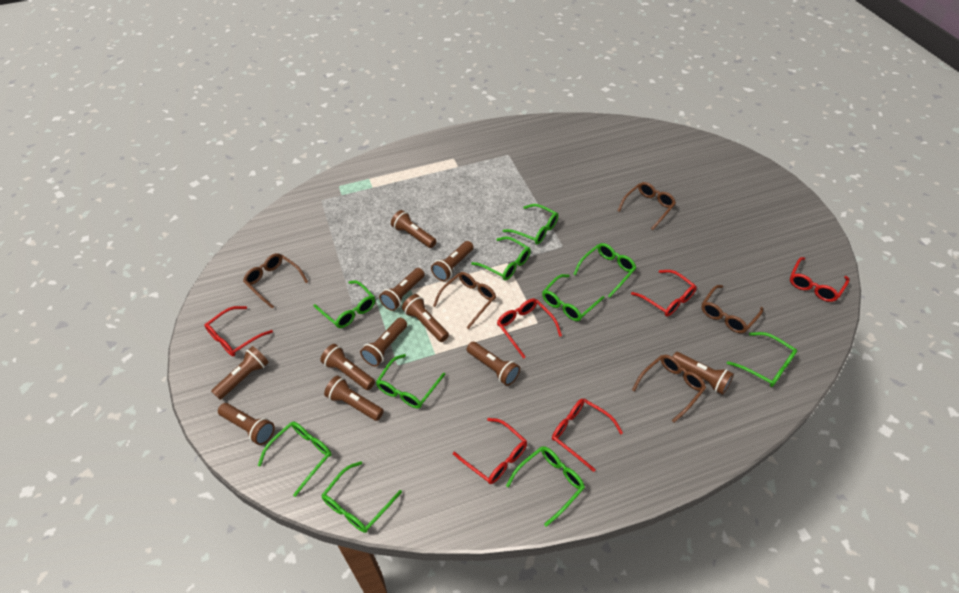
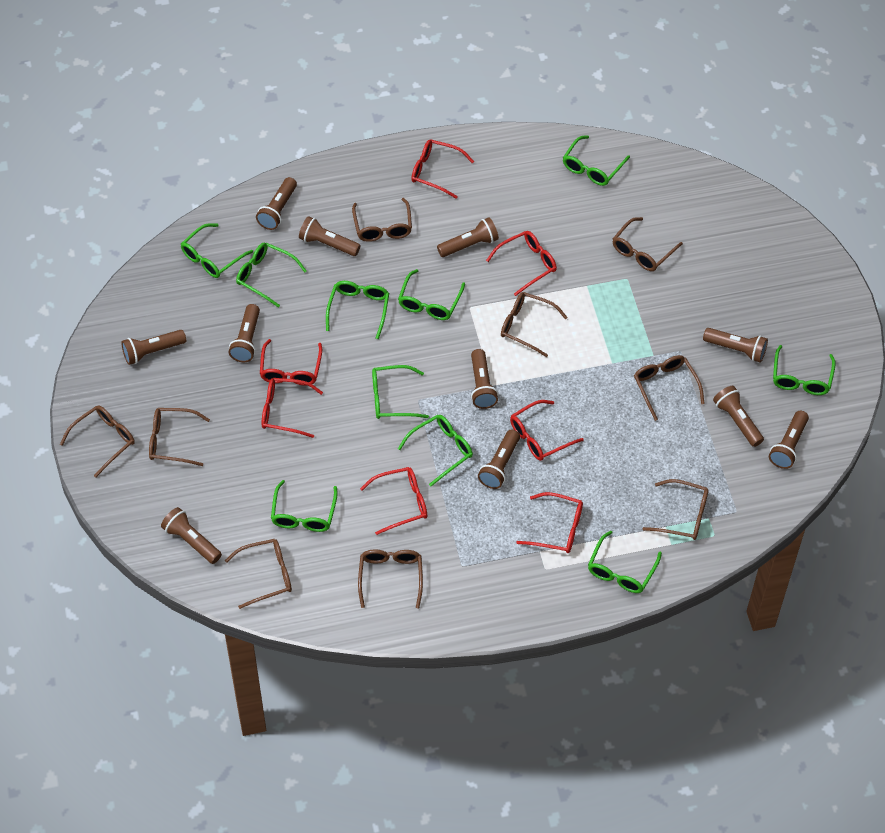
brown glasses: [243,253,308,308] [433,272,496,329] [618,182,676,230] [632,355,706,423] [701,285,763,333] = 5 -> [60,405,135,477] [149,408,210,466] [225,539,292,609] [352,198,412,242] [358,549,423,608] [501,292,568,357] [613,217,683,271] [634,355,705,421] [643,479,709,540] = 9
red glasses: [205,306,273,357] [453,418,527,484] [497,298,562,359] [552,399,623,472] [631,270,697,316] [790,257,849,302] = 6 -> [260,339,322,385] [262,378,323,438] [360,467,427,535] [411,140,474,198] [486,231,557,296] [510,400,584,461] [516,492,583,553] = 7

